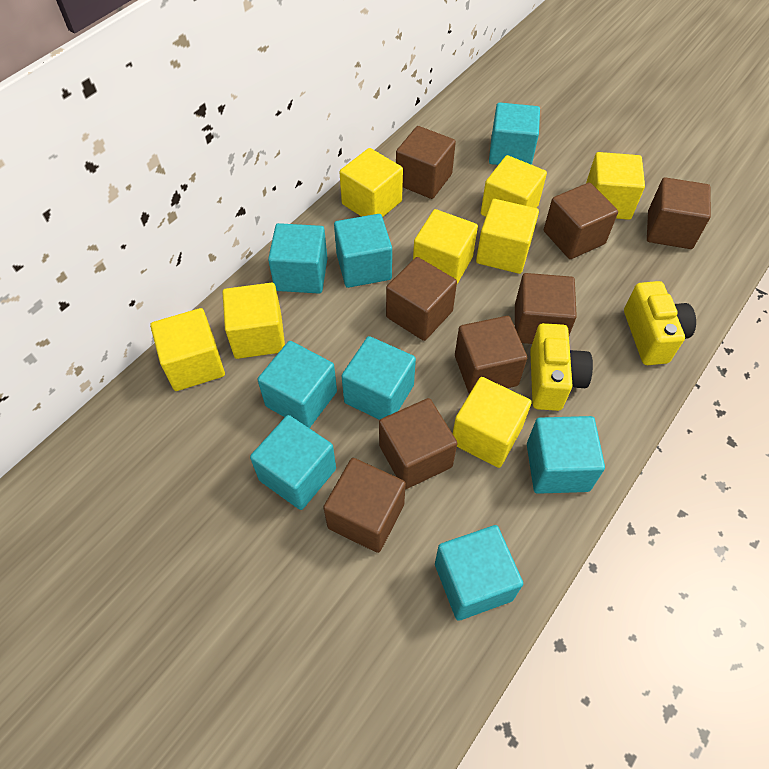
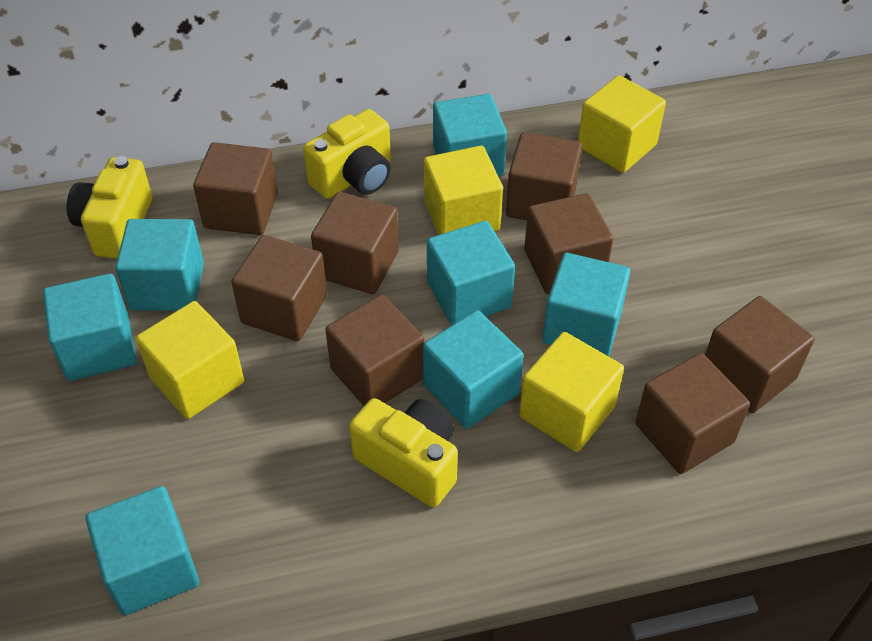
turquoise cube: [250,415,336,510] [257,341,337,428] [268,223,328,294] [334,214,392,288] [341,336,416,420] [435,525,523,621] [489,102,540,165] [527,416,605,494] = 8 -> [43,273,136,381] [85,486,199,615] [115,219,204,311] [423,310,523,429] [427,221,515,326] [433,94,507,177] [542,253,630,356] = 7
yellow camera: [530,323,593,411] [624,281,696,365] = 2 -> [67,156,152,259] [303,109,391,199] [349,398,458,507] = 3
yellow cube: [150,308,225,391] [222,283,285,359] [340,148,403,217] [413,209,478,284] [453,377,532,468] [476,199,539,274] [481,155,547,217] [586,152,645,220] = 8 -> [136,301,244,419] [424,146,503,235] [519,332,624,452] [578,75,666,173] = 4

